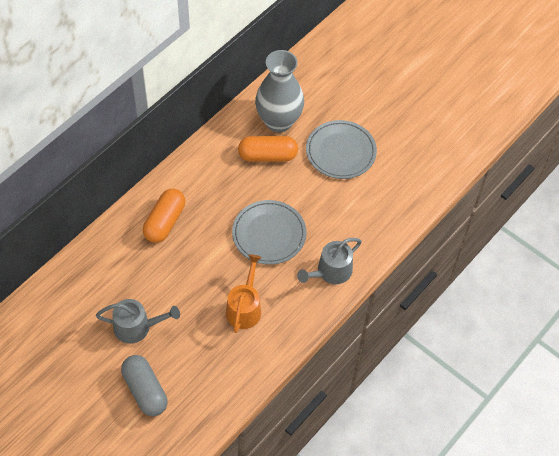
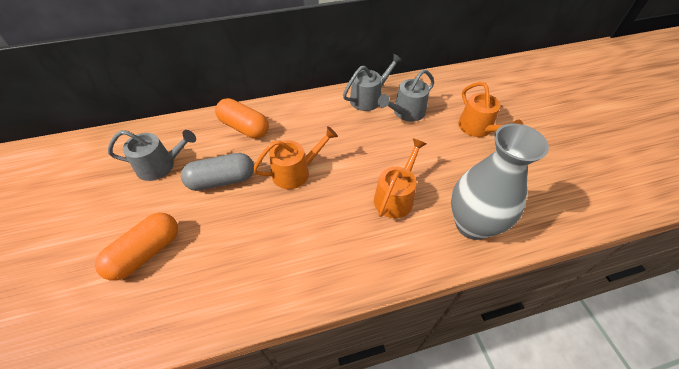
grey plate: [232,200,306,265] [306,120,377,179] = 2 -> none = 0
grey watering can: [96,299,180,344] [297,238,362,284] = 2 -> [108,130,196,181] [343,54,403,111] [378,69,434,122] = 3
orange watering can: [226,254,262,333] = 1 -> [253,126,338,189] [374,138,426,218] [458,82,523,137] = 3

